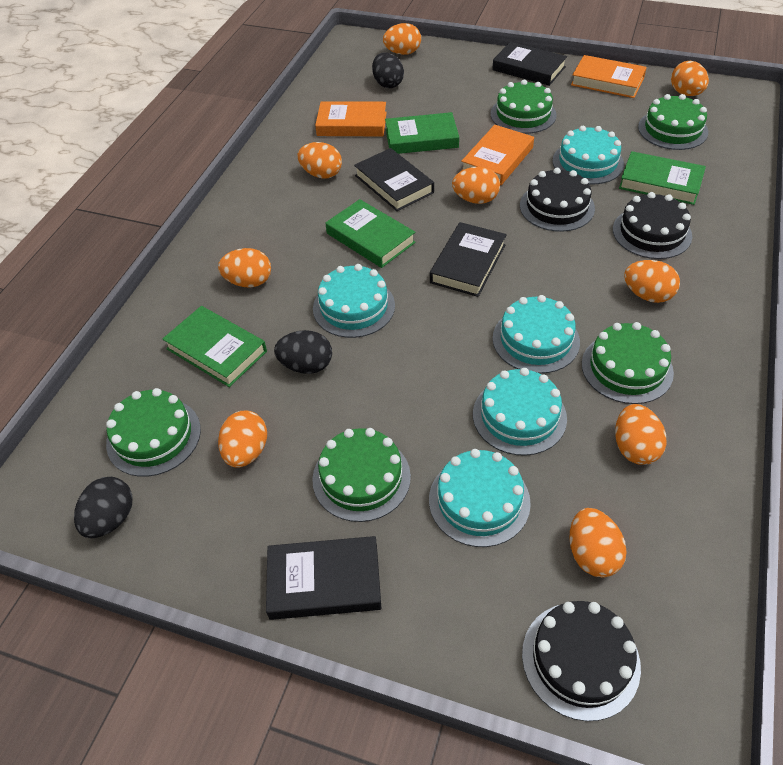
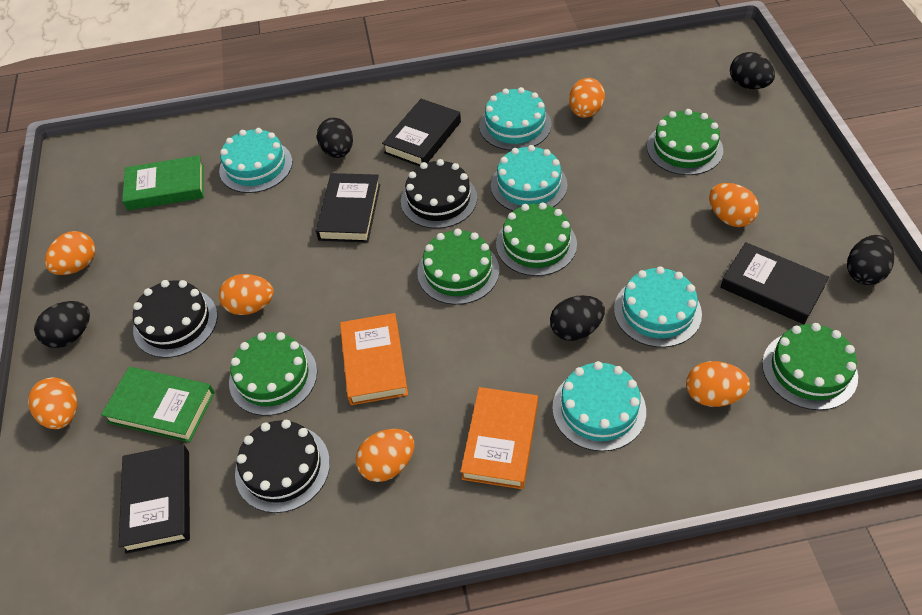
black egg: [74,477,133,538] [274,330,332,374] [372,52,404,88] = 3 -> [34,301,90,348] [317,118,353,158] [550,295,605,341] [730,52,775,89] [847,235,894,285] = 5
green book: [163,306,267,387] [325,199,416,268] [385,112,459,154] [619,151,706,205] = 4 -> [101,367,215,442] [122,155,204,211] = 2
orange book: [315,101,387,137] [461,125,534,185] [571,55,647,98] = 3 -> [340,313,408,405] [461,387,538,489] = 2
orange egg: [218,248,271,287] [218,411,267,468] [297,142,342,179] [383,23,421,55] [452,167,500,204] [570,508,627,577] [615,404,667,465] [624,260,680,303] [671,61,709,96] = 9 -> [28,378,77,429] [45,231,95,275] [219,274,274,315] [356,429,414,482] [569,78,605,118] [686,361,750,407] [709,183,759,227] = 7

